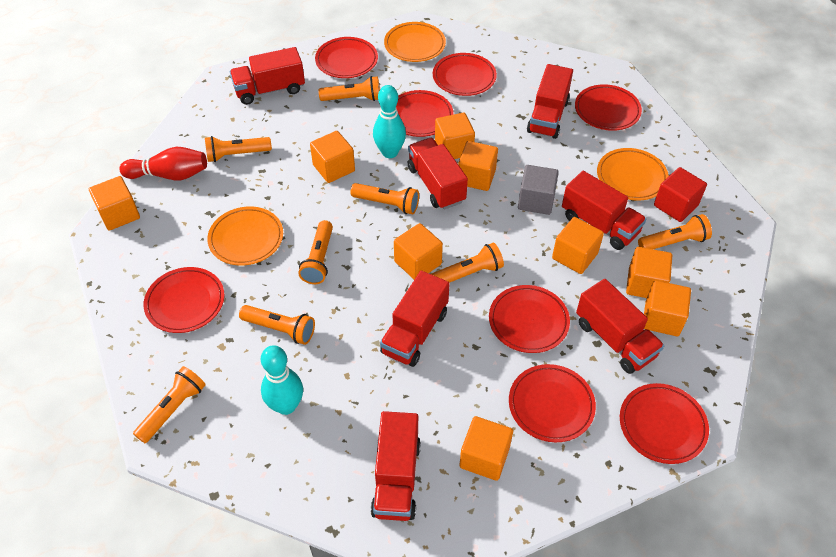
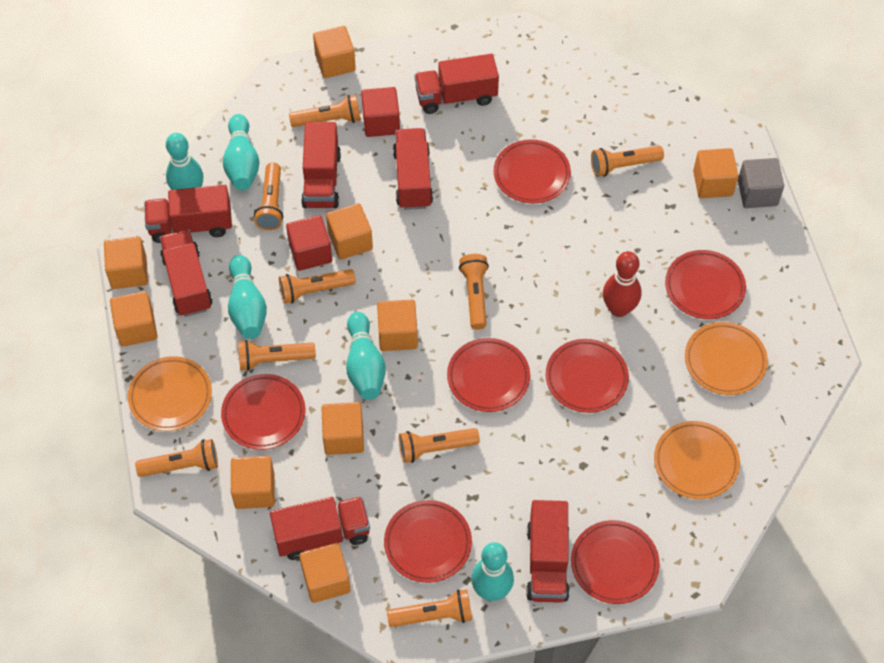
orange flashlight: [133,366,206,443] [205,136,272,162] [239,305,315,345] [298,220,333,284] [318,76,380,101] [350,183,419,214] [431,243,504,283] [638,214,712,249] = 8 -> [135,439,218,477] [238,340,316,371] [254,162,283,230] [279,269,356,304] [289,95,361,127] [387,589,472,627] [399,428,480,463] [459,254,489,330] [591,146,664,177] = 9
red cube: [654,167,707,222] = 1 -> [286,215,332,271] [361,87,400,137] = 2
red plate: [143,267,224,333] [315,37,378,78] [396,90,453,137] [433,53,497,96] [489,285,570,353] [509,364,596,442] [575,84,642,131] [620,383,709,464] = 8 -> [221,374,305,450] [384,500,472,583] [447,338,530,412] [494,139,571,203] [546,339,629,413] [571,520,660,604] [665,250,746,319] = 7
turquoise bowling pin: [261,345,303,415] [373,85,406,158] = 2 -> [166,133,203,190] [223,114,259,190] [228,255,267,339] [346,312,386,400] [471,542,514,601] = 5

